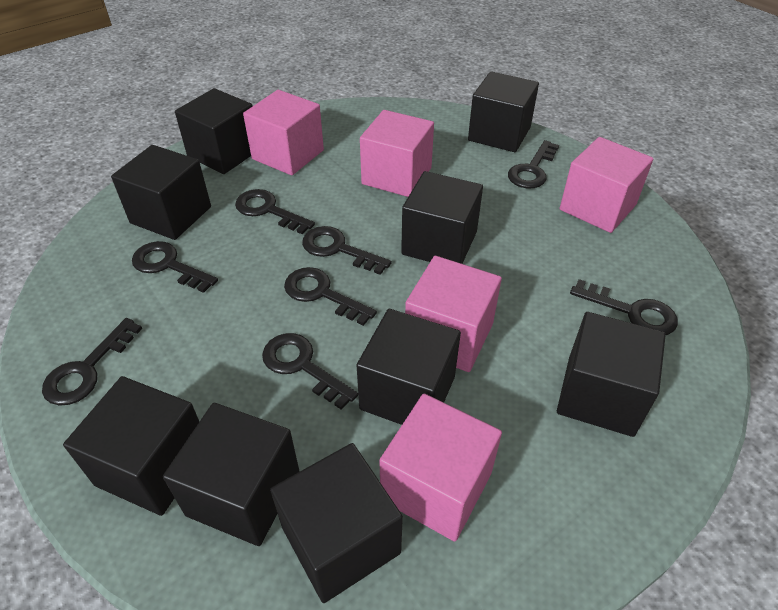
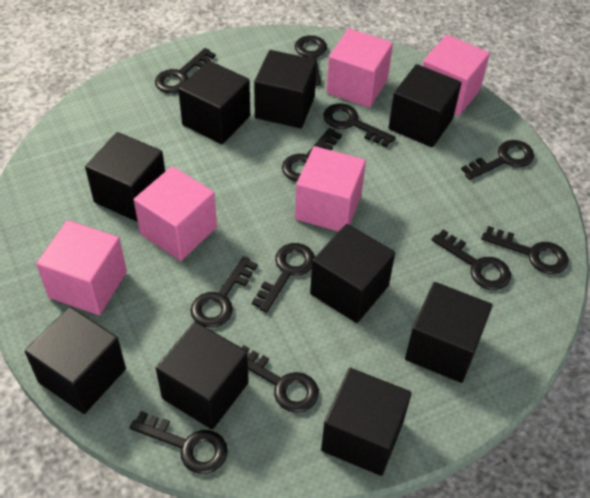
black key: [42,318,142,405] [132,241,218,293] [235,189,315,235] [262,333,358,410] [284,267,377,326] [302,226,392,275] [508,140,559,188] [570,279,678,335] = 8 -> [130,411,228,474] [155,48,216,93] [191,256,258,328] [241,345,319,413] [252,243,315,313] [282,128,342,182] [295,35,327,86] [323,103,396,147] [432,229,511,290] [461,140,534,180] [481,226,568,274] = 11

